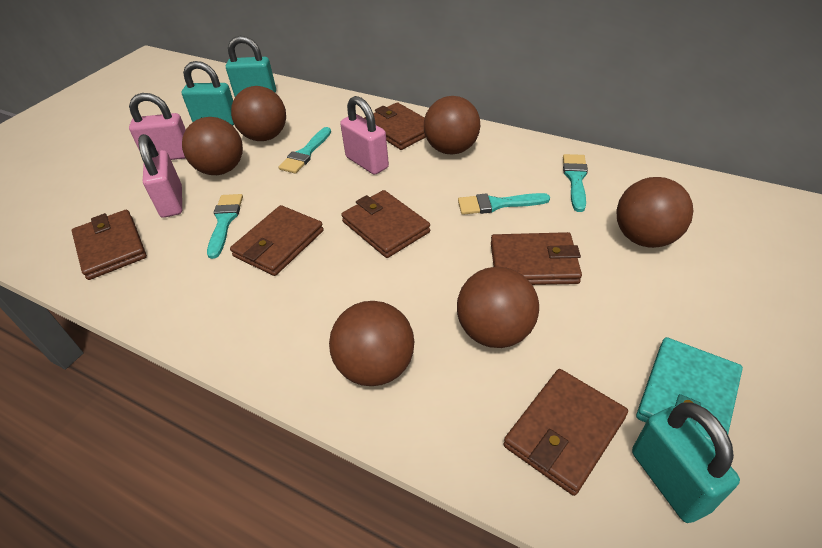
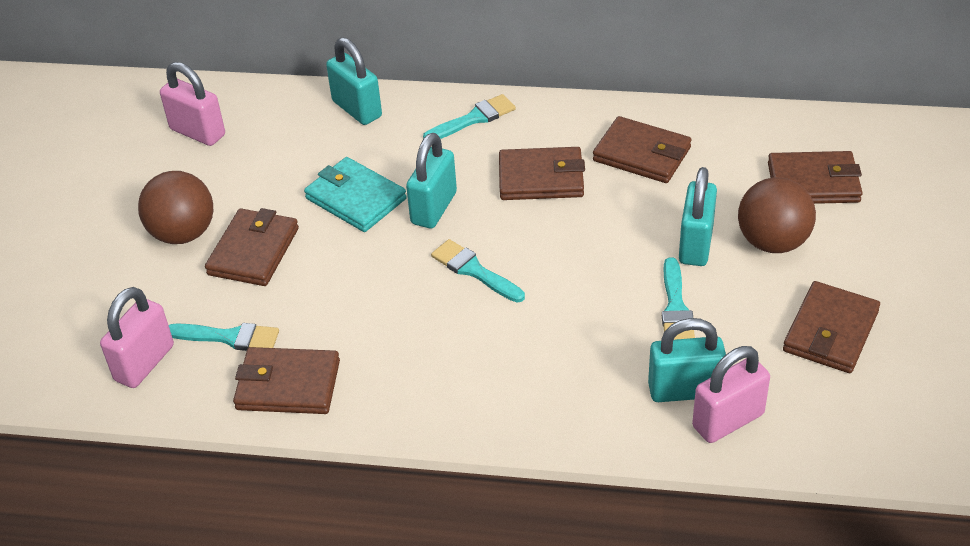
brown ball: [182,117,243,175] [231,86,286,141] [329,301,414,386] [424,96,480,154] [457,267,539,348] [616,177,693,248] = 6 -> [138,171,213,244] [738,177,816,253] = 2
turquoise padlock: [181,61,234,126] [226,36,276,97] [632,402,740,523] = 3 -> [326,37,382,125] [406,133,457,229] [648,318,726,402] [679,167,717,266] = 4

